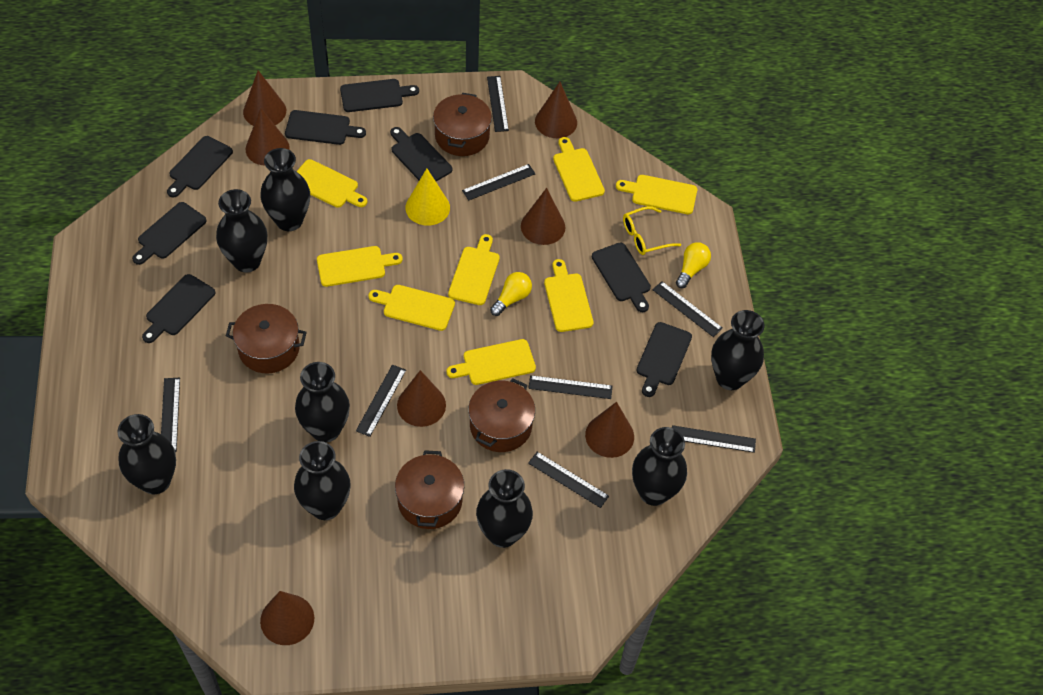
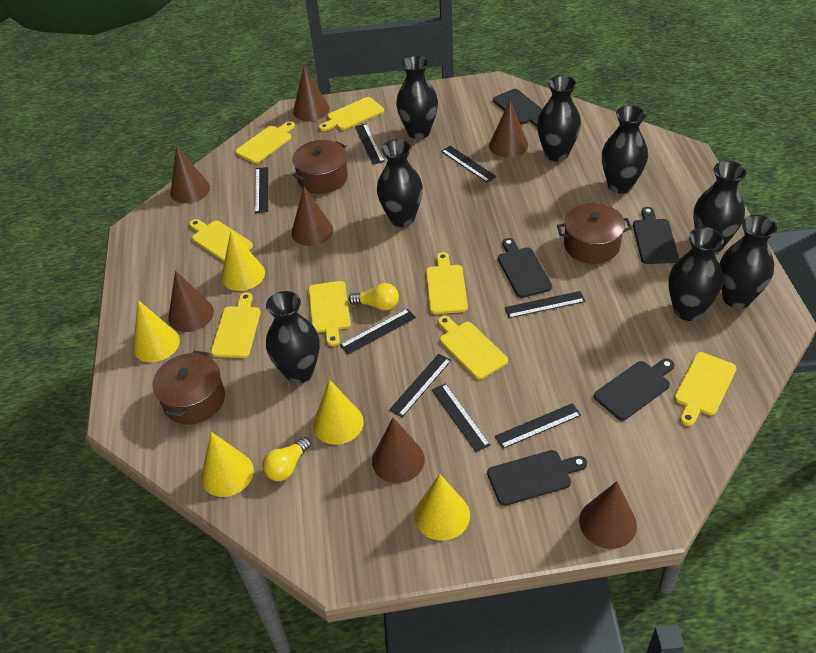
black cutting board: [132,202,207,265] [142,274,215,343] [167,136,233,197] [285,110,366,145] [340,79,419,112] [390,127,453,181] [592,242,651,312] [636,322,692,397] = 8 -> [487,450,587,506] [493,89,542,127] [498,238,552,298] [594,359,675,421] [633,207,679,264] = 5
brown pot: [226,304,307,373] [395,450,464,529] [433,93,492,156] [468,378,535,452] = 4 -> [153,351,225,425] [292,140,348,194] [557,203,632,264] = 3
yellow cone: [405,168,450,226] = 1 -> [133,300,180,362] [201,432,254,497] [221,231,265,291] [313,380,364,445] [415,474,470,541] = 5
yellow glasses: [623,206,681,255] = 1 -> none = 0

